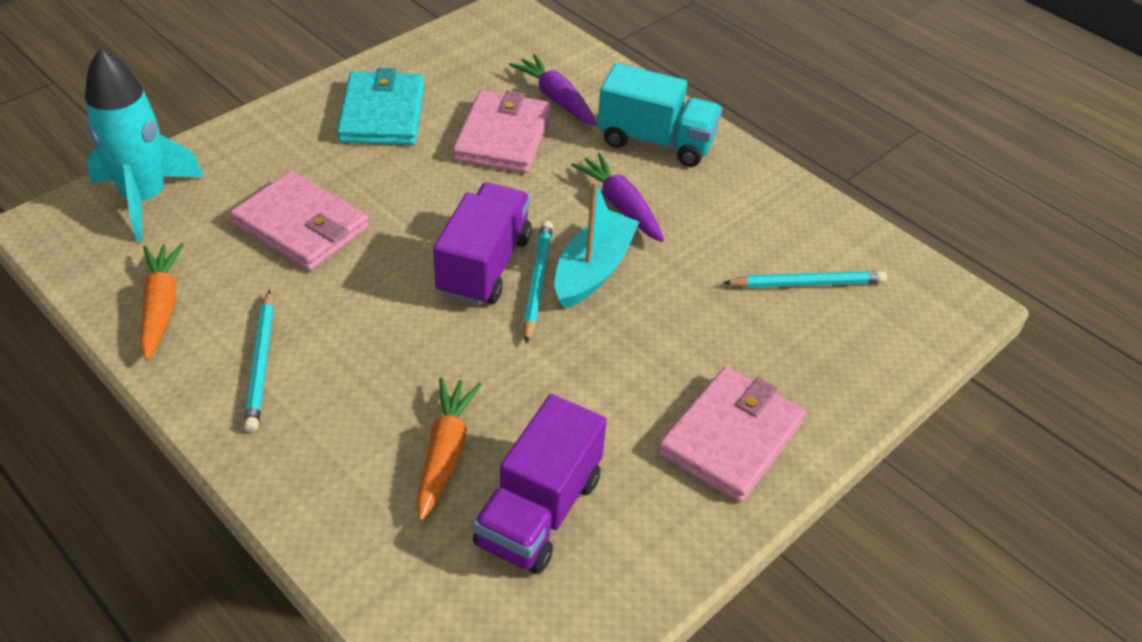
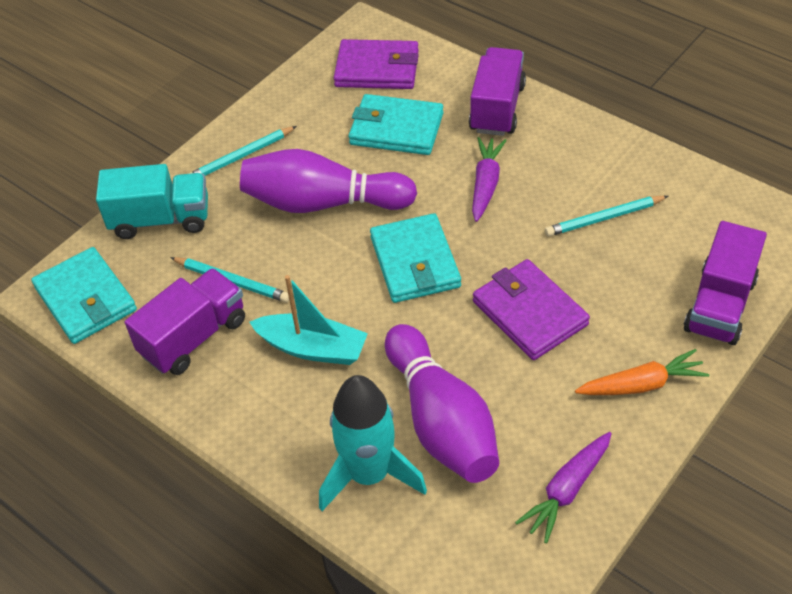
orange carrot: [140,243,184,360] [416,377,482,521] = 2 -> [575,349,709,395] = 1
pink wallet: [230,171,369,271] [453,90,551,173] [658,367,806,503] = 3 -> none = 0
purple bowling pin: none = 0 -> [240,149,417,213] [385,324,499,483] = 2
purple truck: [433,183,532,306] [473,394,607,574] = 2 -> [125,268,245,375] [469,47,526,136] [683,221,767,345] = 3
purple wallet: none = 0 -> [334,39,419,89] [473,259,590,360] = 2
turquoise wallet: [337,68,424,145] = 1 -> [31,247,137,344] [349,94,443,155] [370,213,461,303] = 3

